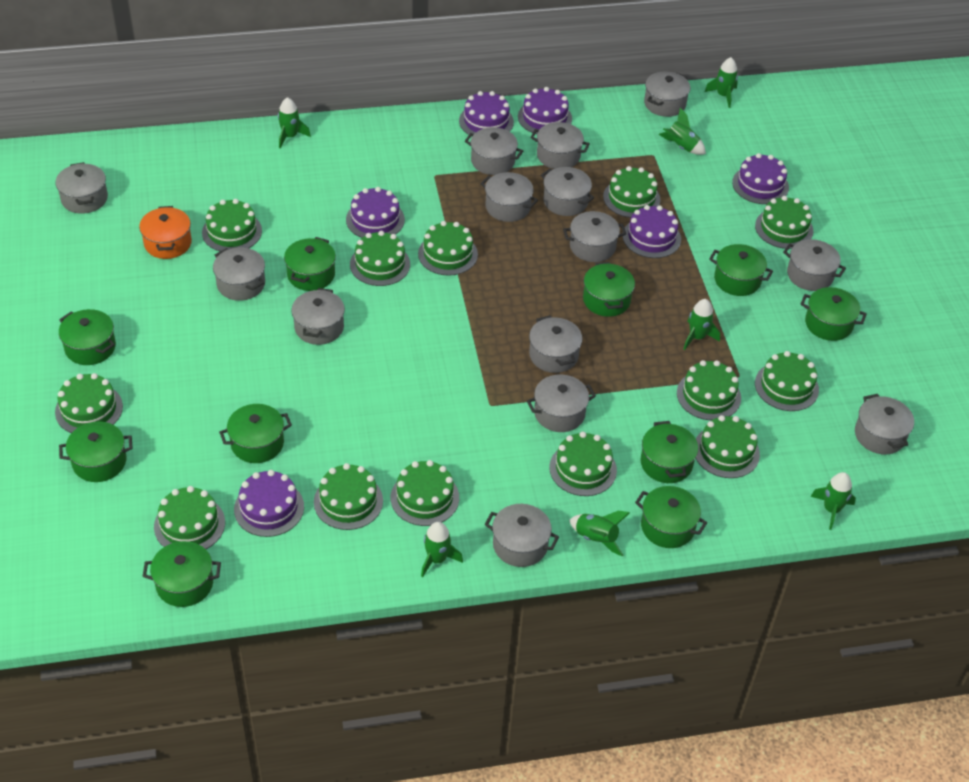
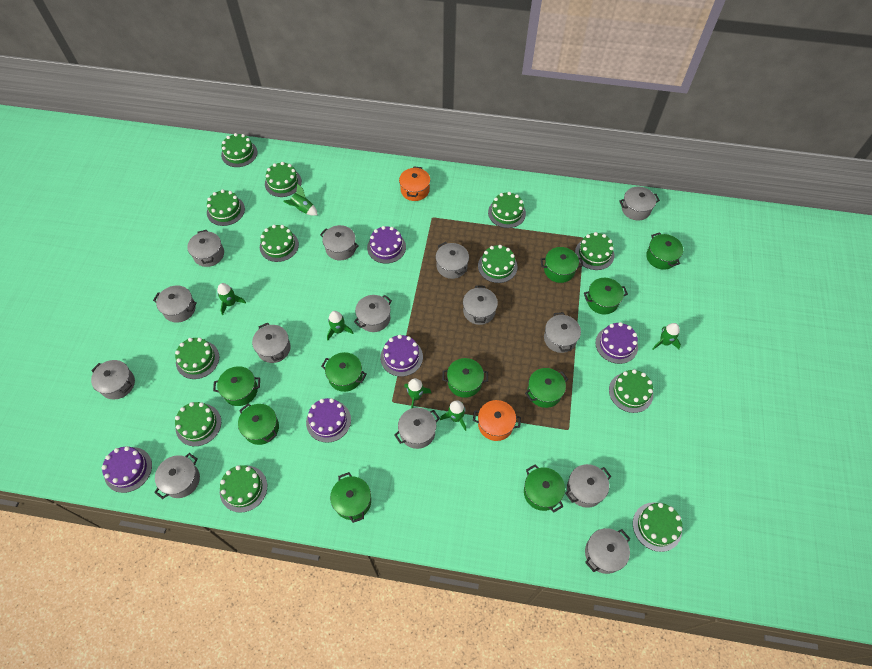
green cake: [55,373,123,433] [154,486,225,549] [202,199,262,251] [314,463,383,530] [350,231,410,286] [391,460,459,526] [418,221,478,276] [549,432,617,496] [603,166,661,218] [677,360,741,420] [696,415,760,478] [755,196,813,249] [755,351,819,411] = 13 -> [175,338,219,379] [175,402,221,446] [207,189,245,226] [220,465,267,513] [221,133,257,167] [260,225,299,262] [265,162,302,197] [478,245,517,283] [488,192,526,228] [575,232,614,270] [609,369,653,413] [633,502,682,552] = 12
green rocket: [278,97,311,148] [421,522,463,577] [570,511,630,556] [659,108,706,155] [684,299,720,350] [705,57,738,108] [811,472,856,530] = 7 -> [217,283,246,315] [283,183,318,216] [327,311,354,340] [404,378,431,408] [440,400,466,431] [653,323,681,350] = 6
orange pot: [139,206,192,259] = 1 -> [399,166,430,201] [473,400,521,441] = 2
purple cake: [234,470,304,537] [346,187,405,238] [459,91,514,135] [518,87,572,134] [623,205,681,258] [732,153,789,204] = 6 -> [102,446,152,493] [306,398,351,443] [367,226,406,264] [380,335,423,377] [595,322,638,364] = 5

